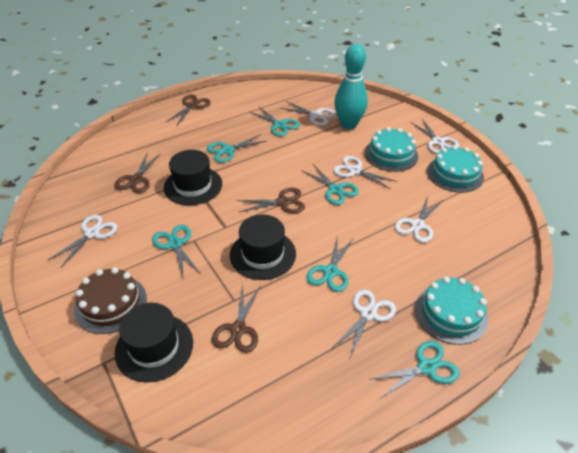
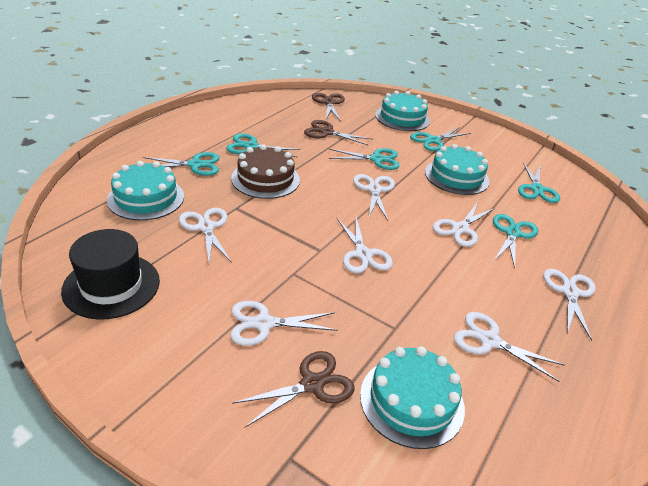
black hat: [115,303,193,383] [164,150,222,205] [230,215,296,280] = 3 -> [61,229,160,319] = 1
brown scissors: [114,153,161,193] [166,95,210,127] [212,284,261,353] [237,188,305,213] = 4 -> [232,351,355,427] [304,120,372,146] [312,93,345,121] = 3
turquoise bowling pin: [334,44,368,130] = 1 -> none = 0
turquoise cake: [365,127,418,172] [415,276,488,345] [427,145,484,193] = 3 -> [107,161,184,221] [360,346,465,449] [375,91,430,131] [425,144,489,195] = 4
white scissors: [48,215,118,268] [280,101,335,126] [332,290,396,357] [333,156,397,189] [395,196,443,243] [410,119,459,154] = 6 -> [179,208,232,263] [231,301,338,346] [337,217,393,273] [353,174,395,221] [433,202,495,247] [454,312,565,382] [543,269,596,341] = 7

